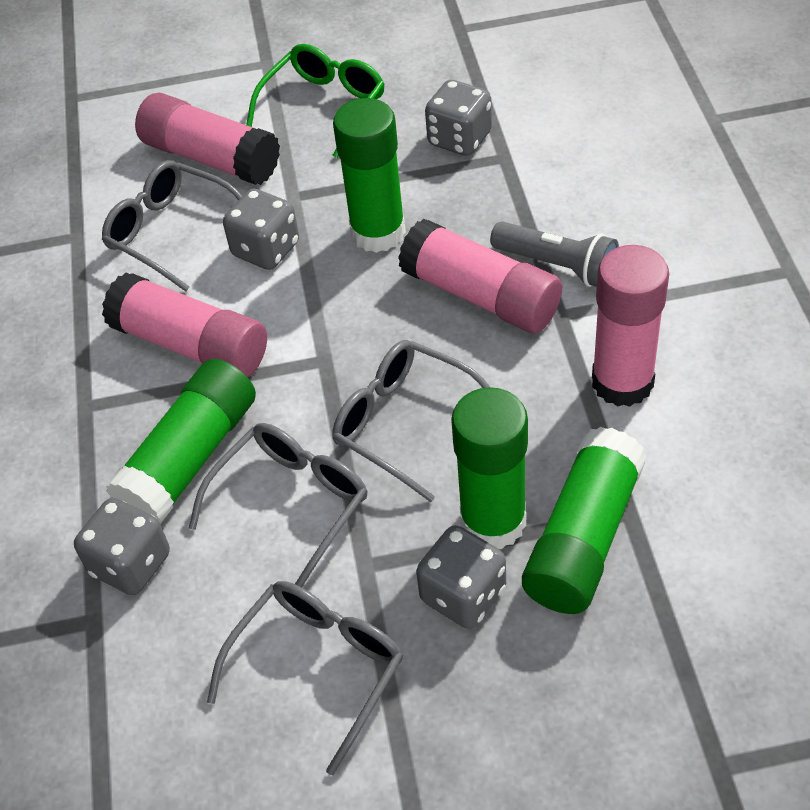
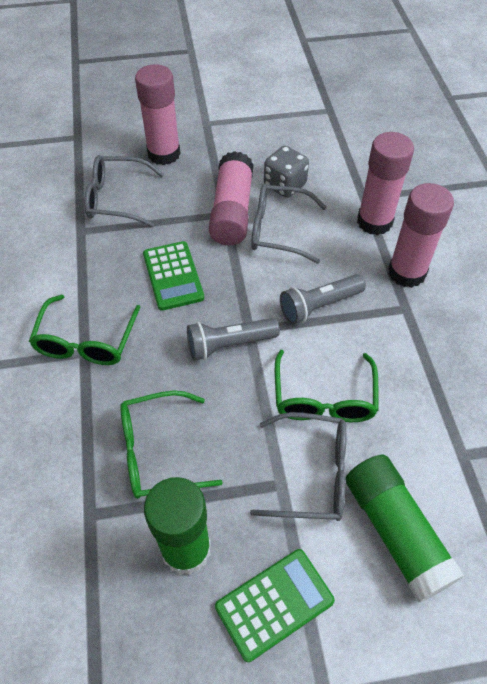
green calculator: none = 0 -> [143,241,204,311] [215,549,335,662] = 2
green glasses: [246,44,385,158] = 1 -> [29,295,141,365] [120,391,223,499] [275,350,379,422] = 3
green glue stick: [106,359,256,524] [333,98,406,253] [451,387,528,549] [522,427,647,614] = 4 -> [144,477,211,575] [345,455,465,603] = 2
grey dice: [74,498,170,595] [223,189,299,270] [416,525,506,629] [425,80,492,156] = 4 -> [264,146,309,198] = 1
grey flashlight: [490,221,619,287] = 1 -> [187,318,280,361] [280,274,366,325] = 2
grey glasses: [102,160,242,292] [189,423,368,587] [207,581,403,775] [332,340,490,502] = 4 -> [84,155,164,227] [250,412,347,521] [251,184,327,264] = 3

